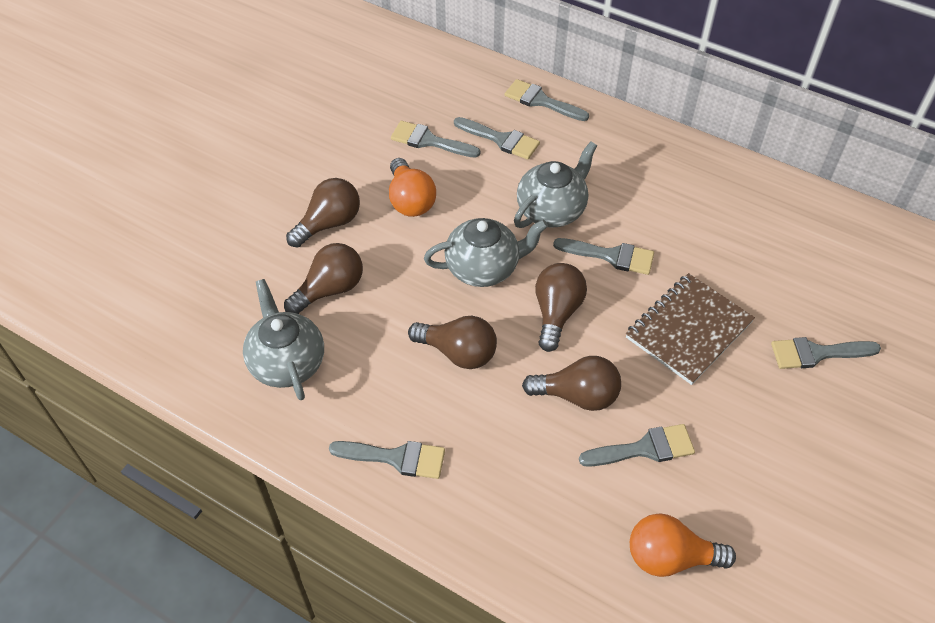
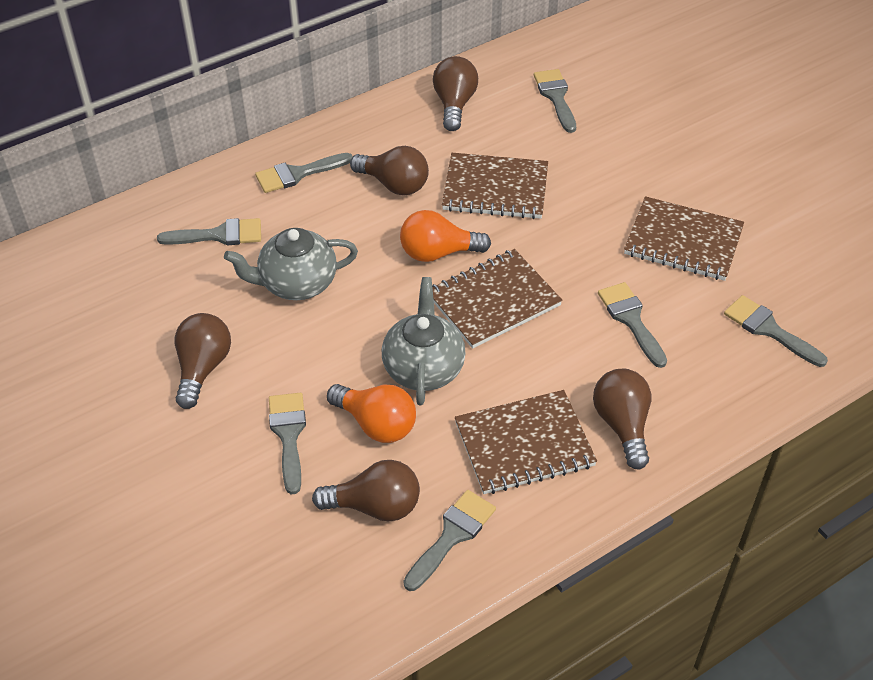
brown notebook: [626,273,755,385] = 1 -> [432,249,563,349] [442,153,548,219] [455,390,597,494] [624,196,744,281] = 4
grey teapot: [243,279,324,400] [424,218,548,287] [514,142,597,228] = 3 -> [224,228,358,300] [382,277,466,406] = 2

